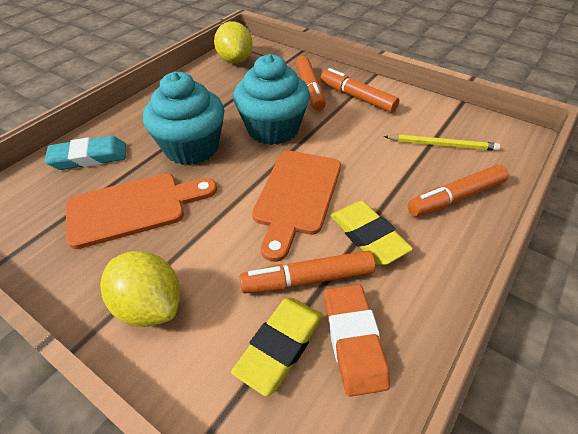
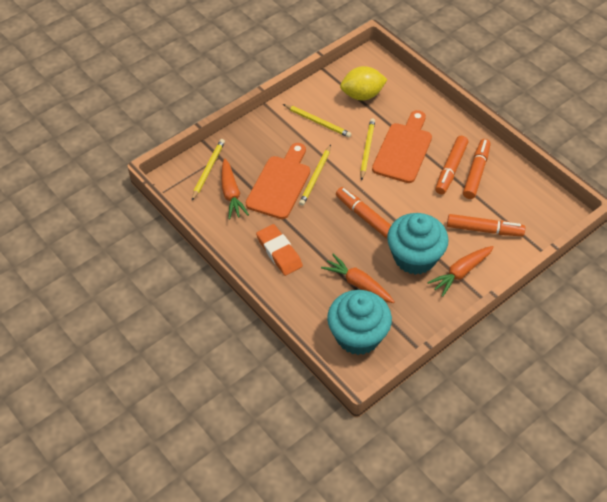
orange carrot: none = 0 -> [221,158,249,219] [321,254,395,303] [427,246,494,297] = 3
turquoise eraser: [45,136,126,170] = 1 -> none = 0
yellow eraser: [231,298,323,396] [330,201,413,265] = 2 -> none = 0
yellow lemon: [100,251,180,327] [214,21,253,63] = 2 -> [340,66,388,100] = 1
yellow pencil: [384,134,500,151] = 1 -> [192,139,225,200] [283,104,351,138] [299,145,331,206] [360,118,375,181] = 4

